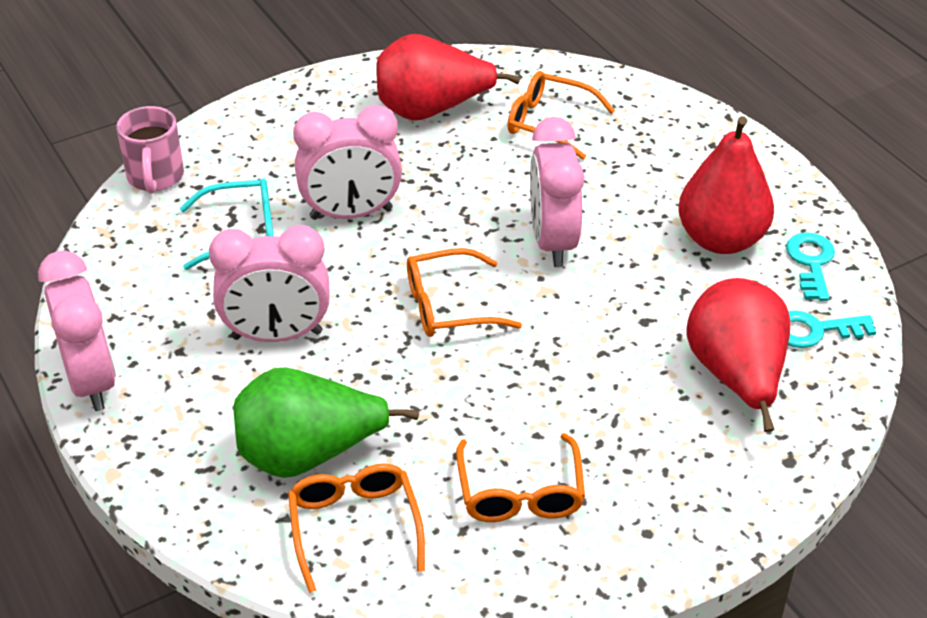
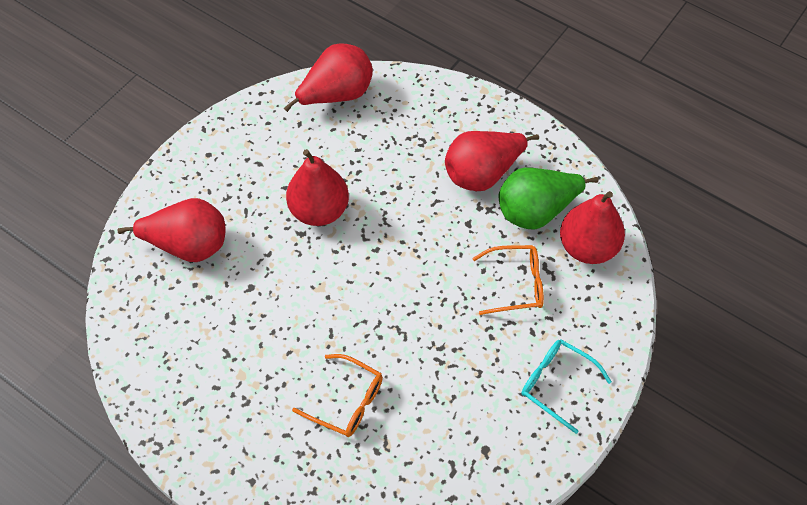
orange glasses: [288,464,425,593] [407,248,522,337] [456,433,585,522] [507,71,615,160] = 4 -> [292,354,383,437] [472,245,544,315] = 2
pink clock: [38,251,116,411] [209,225,330,342] [293,105,402,220] [530,117,585,267] = 4 -> none = 0
pink mug: [116,106,184,194] = 1 -> none = 0
red pear: [377,34,520,120] [678,116,774,254] [686,278,791,432] = 3 -> [117,198,225,262] [284,43,373,112] [286,149,349,226] [445,131,539,191] [560,191,625,264] = 5
turquoise key: [786,232,835,301] [788,310,876,348] = 2 -> none = 0

